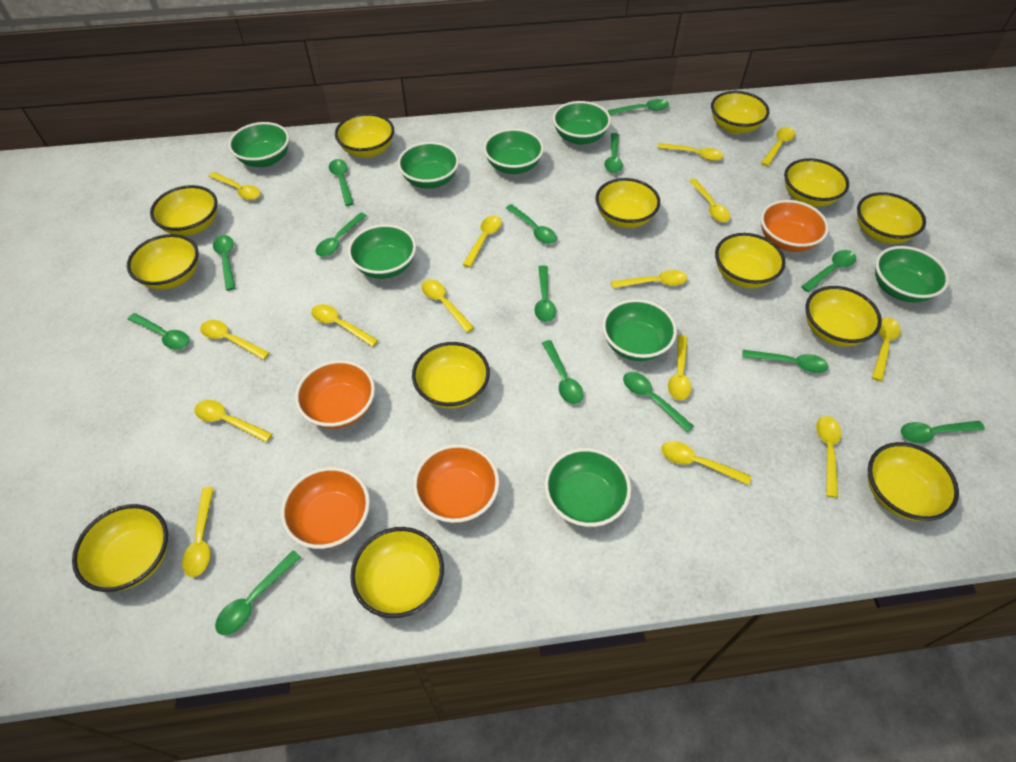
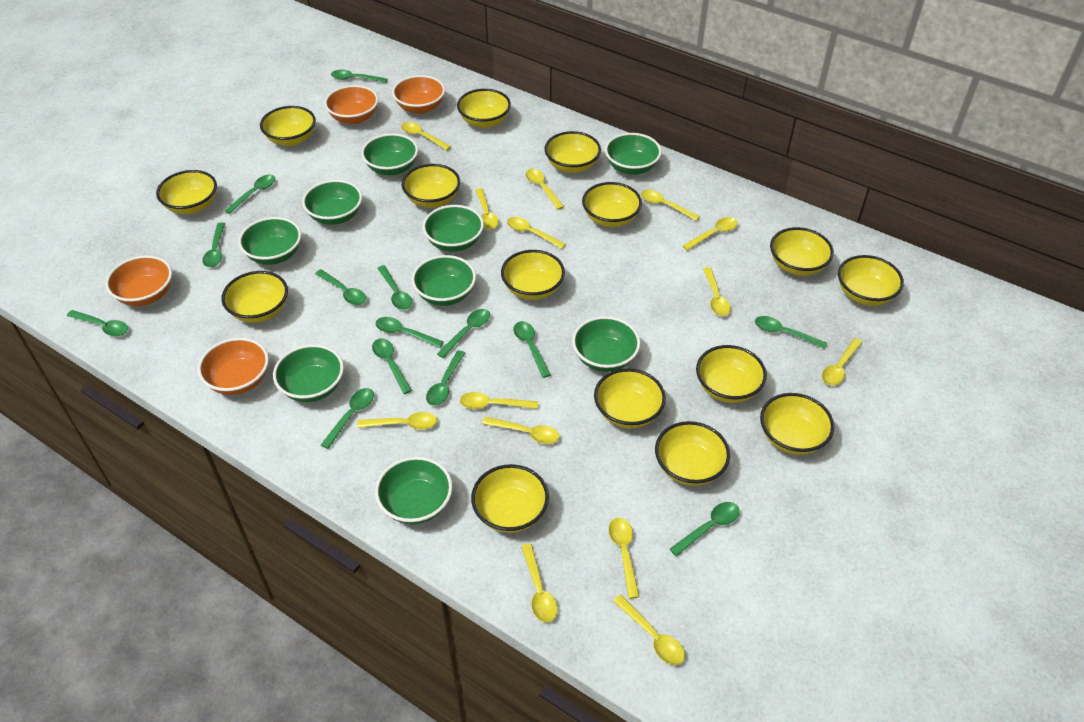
green bowl: [228,122,290,167] [348,224,416,279] [397,142,459,188] [483,128,544,174] [544,448,631,527] [553,101,611,145] [602,299,677,361] [875,246,949,303] = 8 -> [238,217,301,265] [273,344,344,402] [302,180,362,225] [361,133,418,175] [375,456,453,524] [412,255,476,306] [423,205,484,252] [572,316,641,372] [605,133,662,175] = 9
yellow bowl: [72,504,168,592] [127,234,199,290] [150,185,217,236] [335,113,394,158] [350,527,444,618] [412,342,490,409] [596,178,660,228] [711,91,769,134] [715,233,786,288] [784,158,849,207] [805,286,882,347] [857,192,926,244] [868,442,959,521] = 13 -> [156,170,217,214] [221,271,288,323] [260,106,316,146] [402,164,460,208] [457,89,511,128] [471,464,549,533] [501,250,565,300] [544,131,601,173] [582,182,642,227] [594,368,666,429] [655,421,730,486] [696,345,767,403] [760,393,834,455] [770,227,834,276] [838,255,904,306] = 15
yellow spoon: [182,487,214,577] [194,400,273,442] [200,320,270,360] [209,172,261,200] [311,304,378,347] [422,279,474,333] [462,215,502,268] [611,270,687,288] [657,143,724,161] [661,441,751,485] [668,335,691,400] [689,179,731,222] [761,127,795,166] [816,416,842,498] [872,318,901,381] = 15 -> [357,412,437,430] [401,122,451,150] [460,392,538,409] [475,188,499,229] [482,417,559,444] [507,217,566,249] [521,544,558,622] [525,169,564,210] [609,518,640,599] [613,594,685,665] [641,190,700,221] [683,217,738,251] [703,267,731,316] [822,338,862,385] = 14

